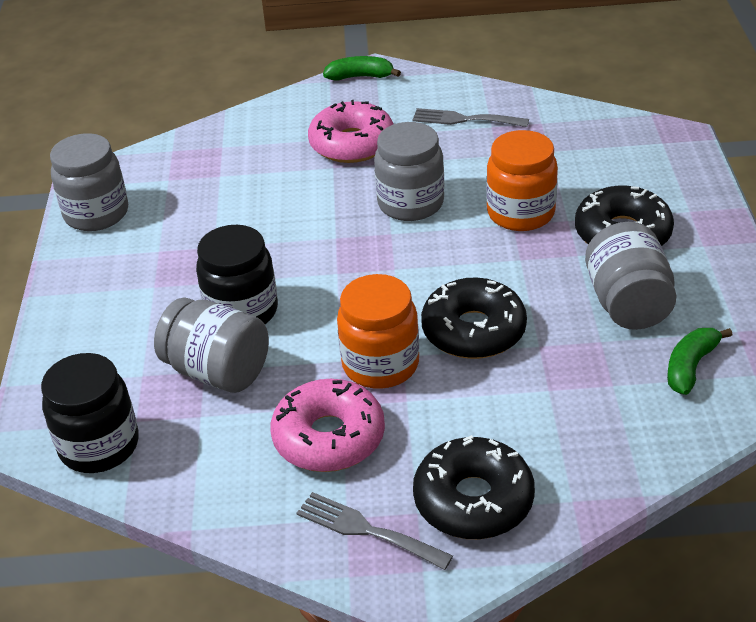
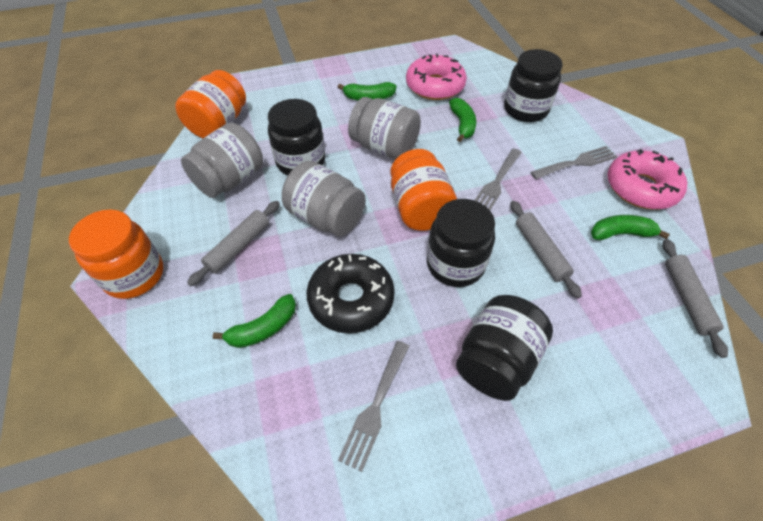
black donut: [413,435,535,539] [421,277,527,359] [575,186,674,246] = 3 -> [306,254,395,333] = 1
black jar: [41,353,139,473] [196,225,278,324] = 2 -> [268,99,326,175] [427,199,495,287] [456,295,553,401] [504,49,563,122] = 4
green banana: [323,56,401,81] [667,328,732,395] = 2 -> [213,294,296,348] [338,82,396,100] [449,98,476,142] [591,215,670,240] = 4
grey fork: [296,492,453,570] [412,108,529,127] = 2 -> [338,341,410,472] [474,148,522,210] [530,146,617,179] = 3
grey jar: [50,133,128,231] [154,297,269,393] [374,122,444,221] [585,222,677,330] = 4 -> [181,123,263,198] [282,161,366,236] [348,97,421,160] = 3
grey rolling pin: none = 0 -> [187,201,280,286] [510,201,582,299] [662,239,728,358] = 3
orange jar: [337,274,419,389] [486,130,558,231] = 2 -> [69,209,163,299] [175,70,246,138] [390,149,457,231] = 3

